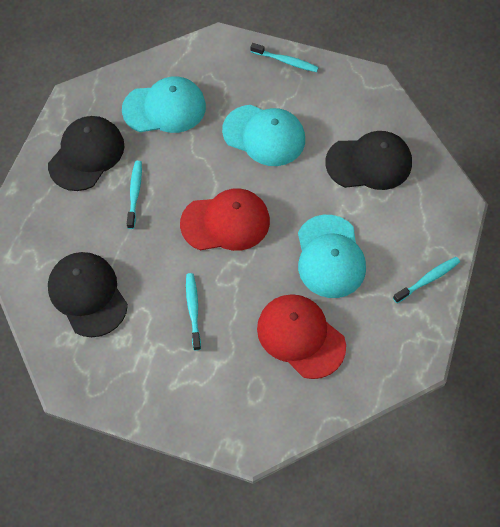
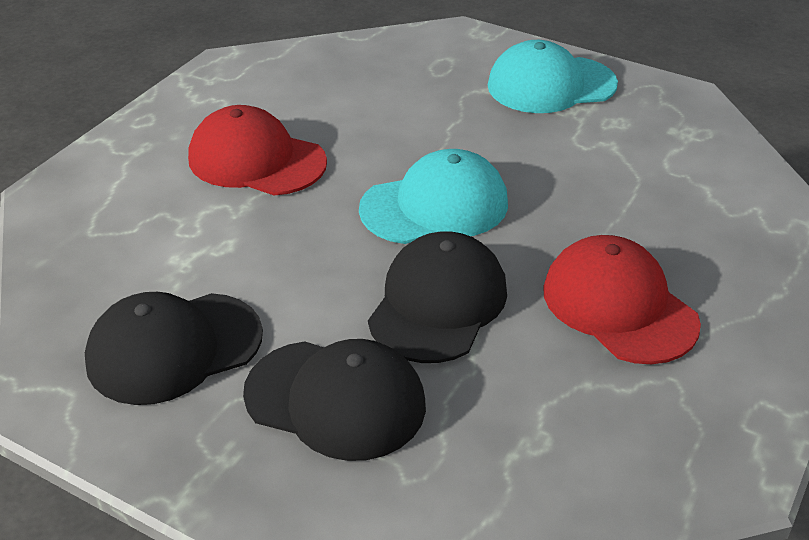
turquoise cap: [122,77,206,133] [222,105,305,166] [298,215,366,298] = 3 -> [359,149,508,244] [488,40,618,113] = 2
turquoise toothbrush: [127,161,142,229] [186,273,201,351] [250,43,319,72] [393,257,460,303] = 4 -> none = 0

